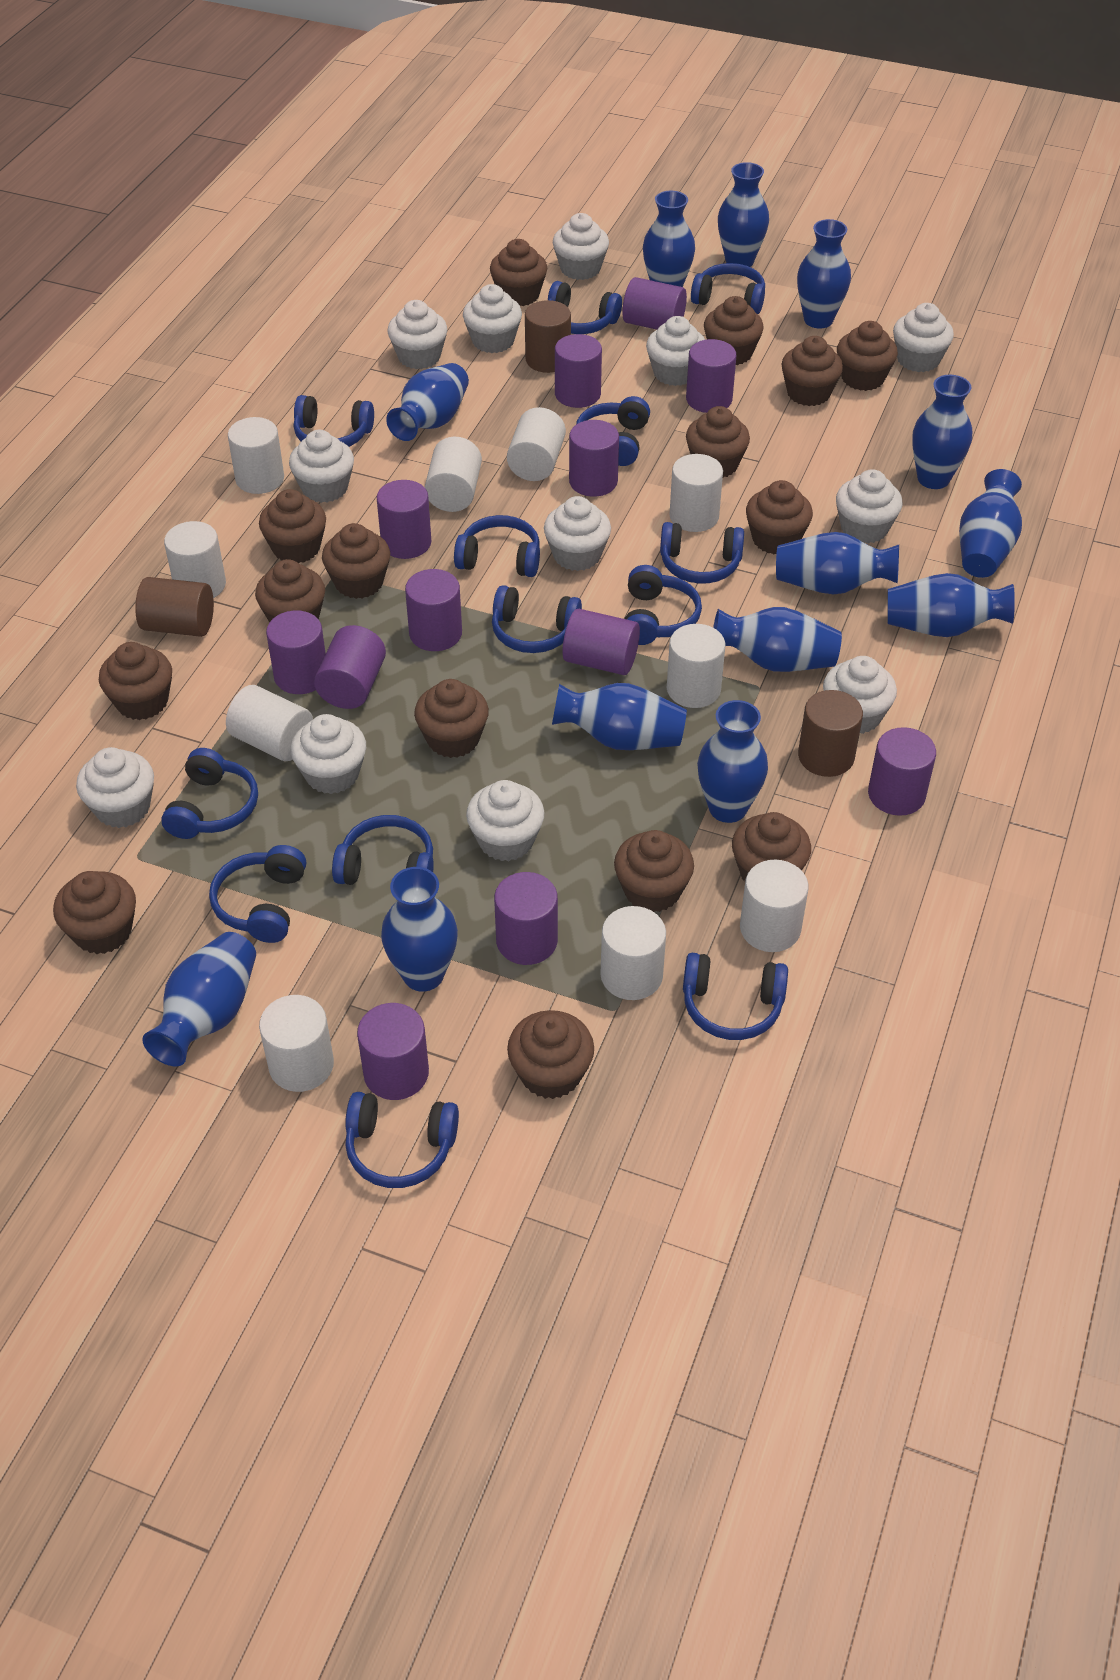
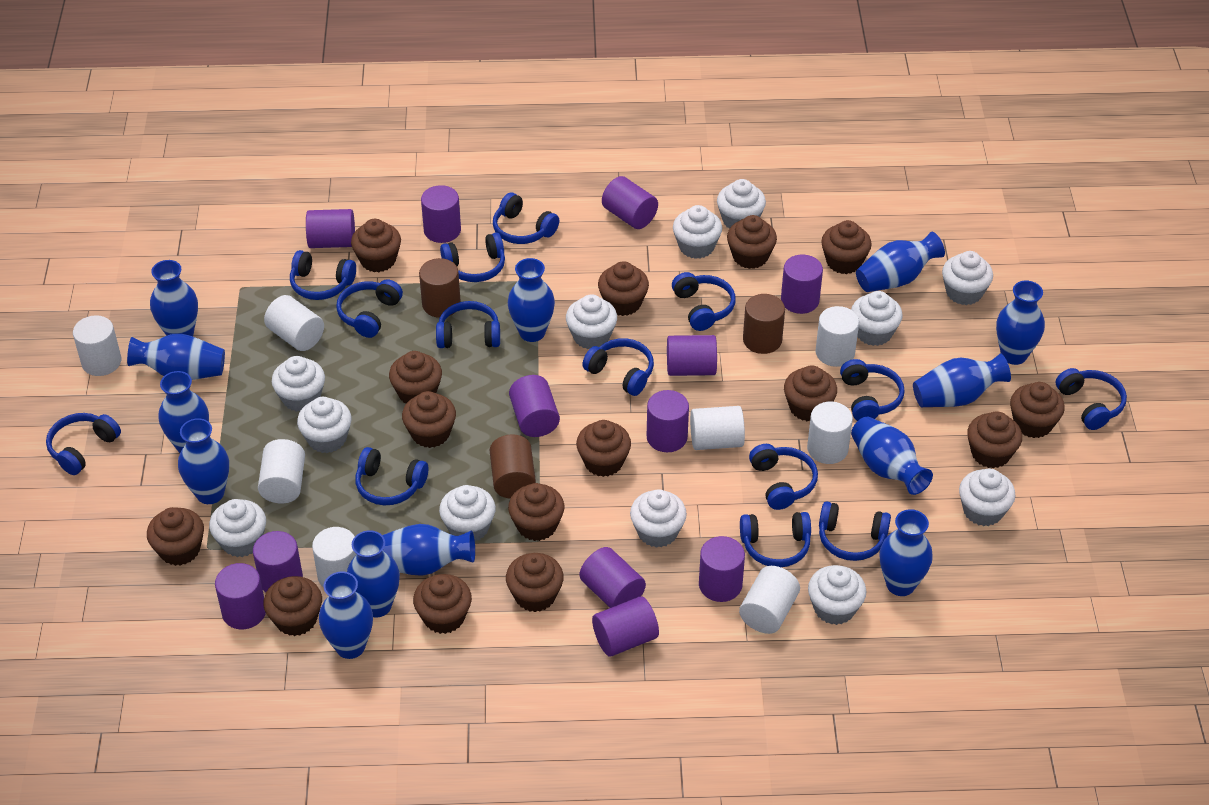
blue headphones: [161,748,258,839] [209,845,306,943] [294,395,374,447] [332,815,434,885] [345,1092,459,1188] [454,515,540,577] [492,585,582,653] [548,281,622,334] [576,396,650,466] [624,565,702,645] [660,522,744,583] [683,953,788,1040] [691,263,765,314] = 13 -> [46,413,121,475] [290,250,356,300] [336,279,403,338] [355,447,428,505] [436,301,500,348] [440,233,505,282] [493,193,559,244] [582,338,654,396] [672,272,736,331] [740,512,811,567] [749,444,818,510] [819,502,891,561] [840,359,905,421] [1056,368,1127,430] = 14
white cylinder: [164,521,226,598] [226,685,313,761] [228,417,284,494] [259,995,334,1092] [425,437,482,512] [507,407,566,481] [600,906,666,1000] [667,624,725,708] [669,454,723,532] [740,860,809,952] = 10 -> [73,315,121,376] [258,439,305,503] [264,295,324,351] [312,527,357,588] [690,406,745,450] [739,566,800,634] [807,401,853,464] [816,306,859,367] = 8

